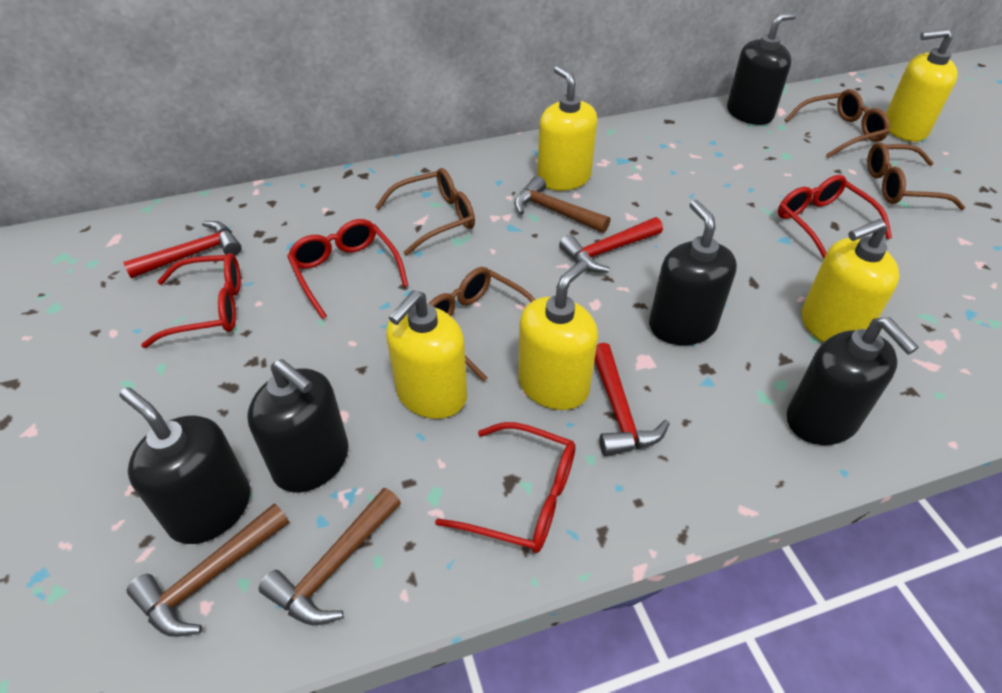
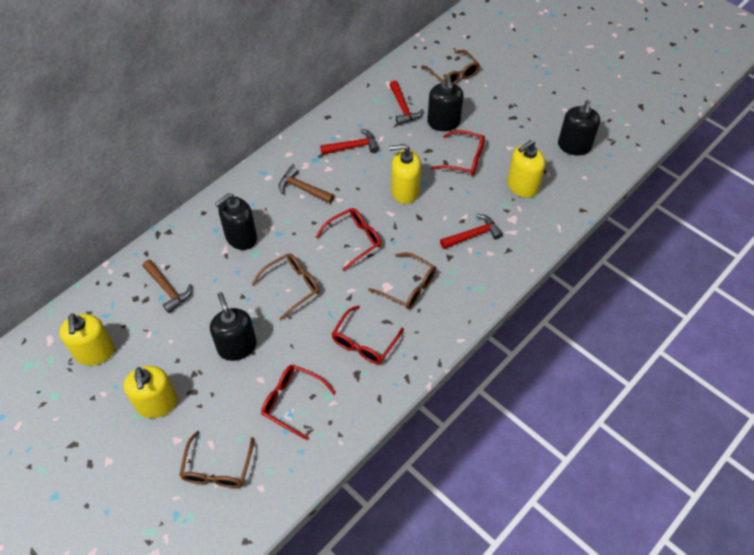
black soap dispenser: [120,387,250,544] [248,359,349,492] [649,200,737,345] [727,12,797,125] [787,317,919,445] = 5 -> [210,292,257,361] [215,193,257,250] [427,76,464,131] [558,100,600,155] = 4
brown hammer: [127,503,289,637] [259,488,401,625] [514,176,610,233] = 3 -> [143,260,192,313] [279,166,334,204] = 2
yellow soap dispenser: [386,290,467,419] [518,260,598,410] [537,65,597,191] [801,219,899,342] [886,29,958,142] = 5 -> [59,313,115,366] [123,366,177,418] [389,144,421,204] [507,140,545,198] = 4

